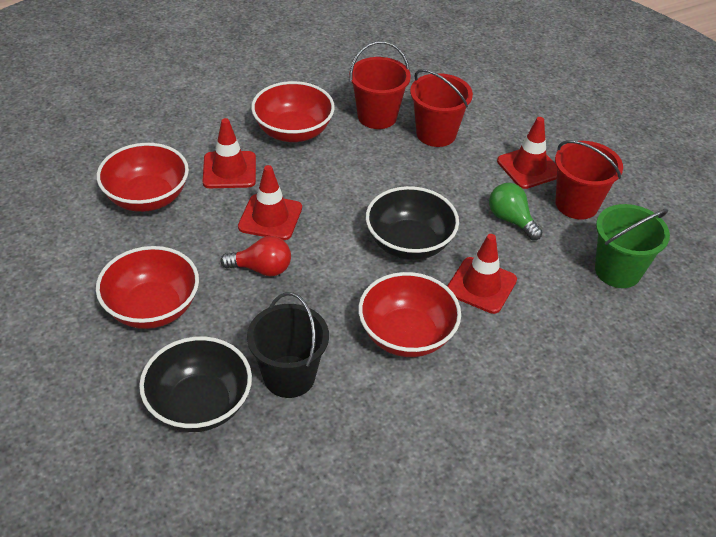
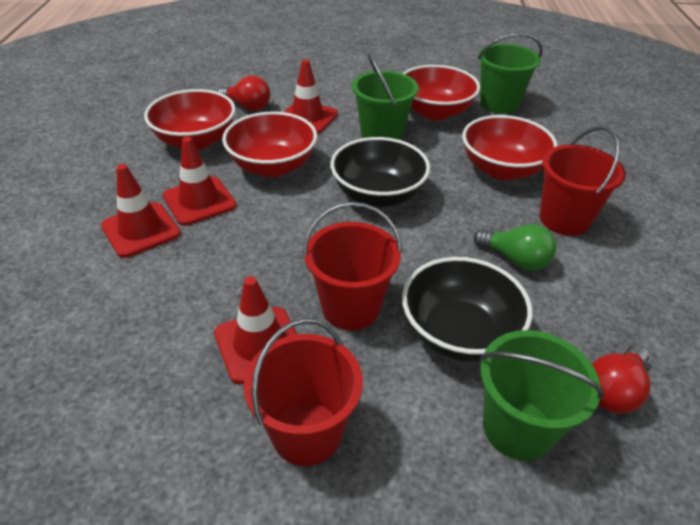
black bucket: [247,292,329,398] = 1 -> none = 0
green bucket: [595,204,670,288] = 1 -> [352,53,419,140] [478,33,542,114] [479,330,604,461] = 3
red light bulb: [220,236,291,277] = 1 -> [218,76,270,111] [592,345,651,414] = 2

